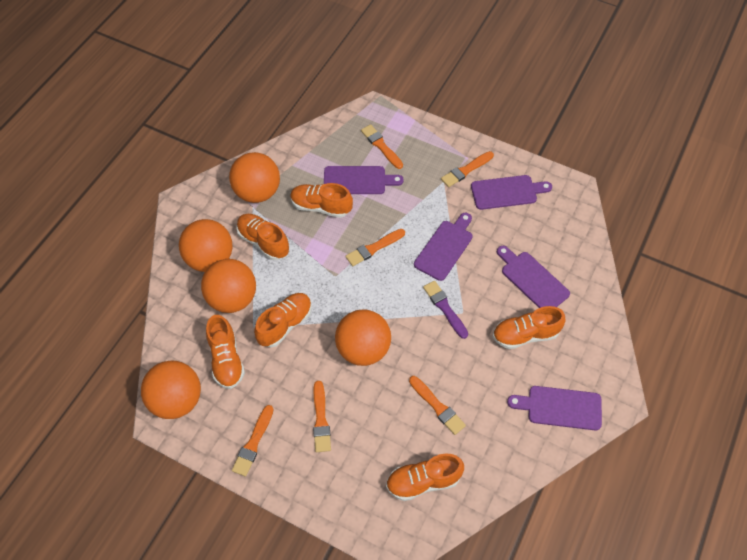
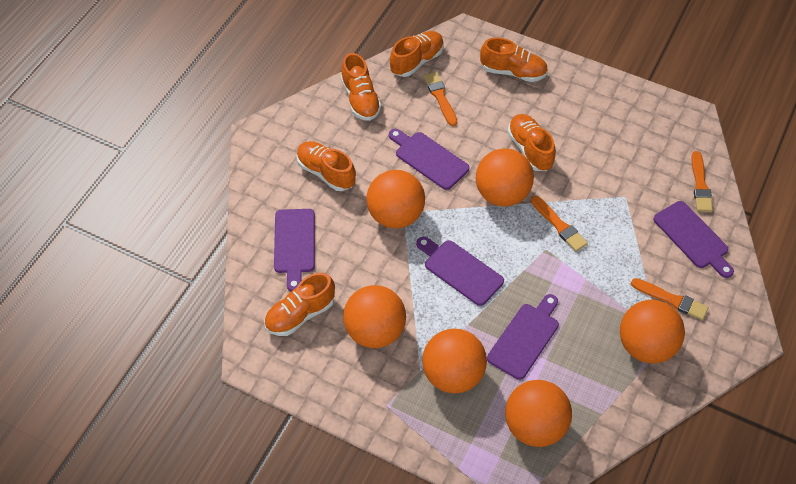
orange ball: [141,360,201,419] [179,219,233,272] [201,259,256,313] [229,152,280,203] [335,309,391,366] = 5 -> [343,285,406,348] [366,170,425,228] [422,329,487,393] [476,148,534,207] [505,380,572,447] [620,300,685,363] = 6
orange brush: [232,405,274,476] [313,381,331,452] [346,229,405,266] [361,124,403,169] [409,376,466,435] [441,151,494,187] = 6 -> [423,72,457,126] [531,196,588,252] [631,278,709,320] [691,151,713,212] = 4
purple brush: [423,281,468,339] = 1 -> none = 0

